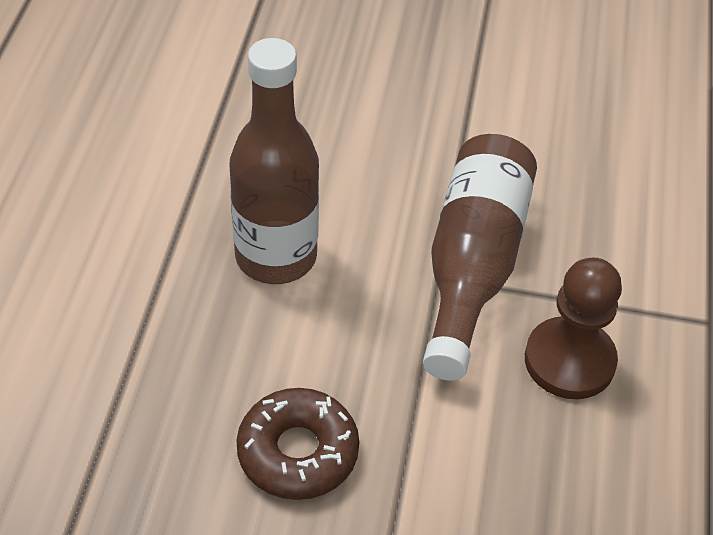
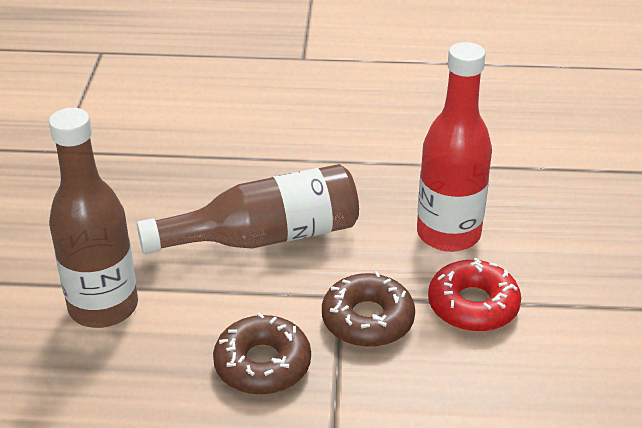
brown donut: [237,388,359,500] = 1 -> [213,312,311,395] [322,271,415,347] = 2
brown pawn: [525,258,622,399] = 1 -> none = 0
red bottle: none = 0 -> [417,42,492,252] = 1
red donut: none = 0 -> [428,258,521,332] = 1

